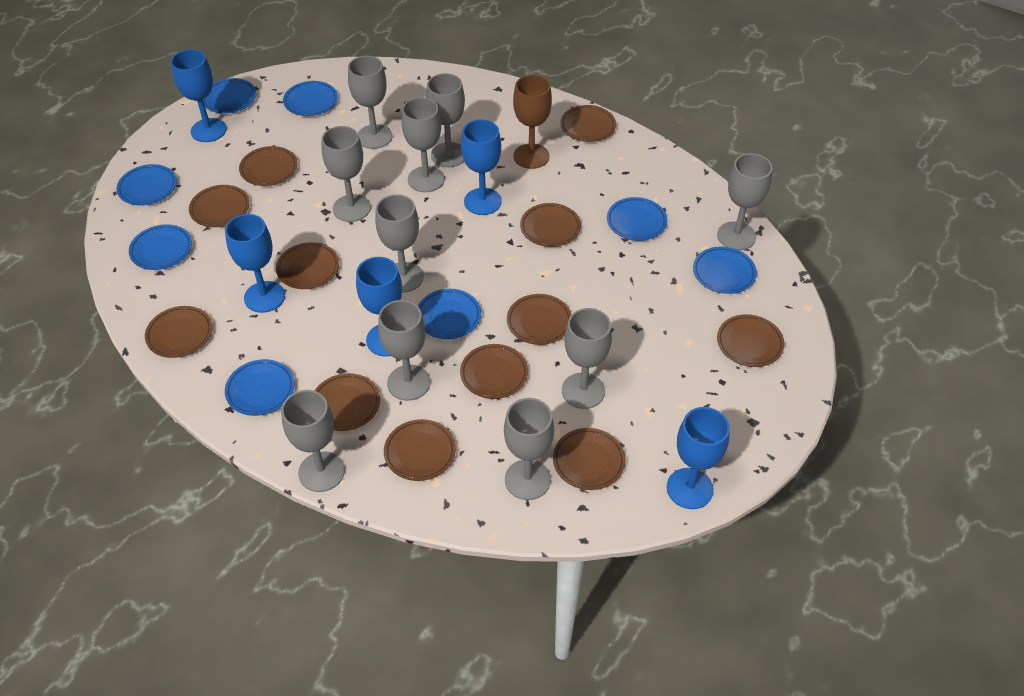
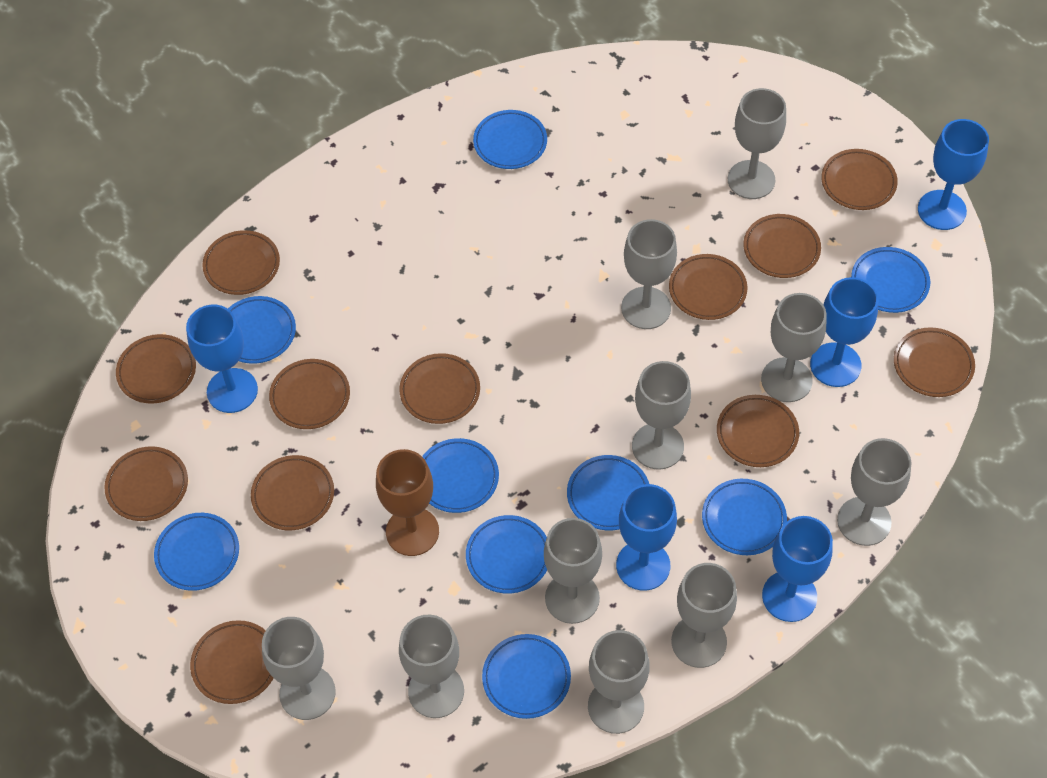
blue plate: [116,164,177,205] [129,224,192,270] [203,78,257,114] [225,359,295,416] [283,81,338,116] [418,289,481,339] [607,197,667,241] [693,247,757,294] = 8 -> [154,513,239,591] [228,296,296,364] [422,438,499,513] [466,515,547,594] [473,110,547,169] [482,634,571,719] [567,455,649,530] [702,479,787,555] [851,247,930,313] = 9

